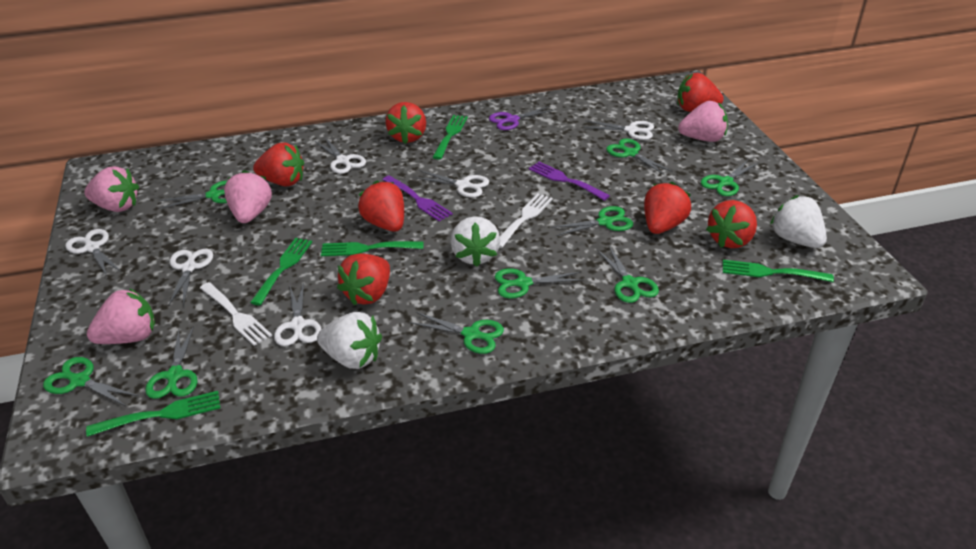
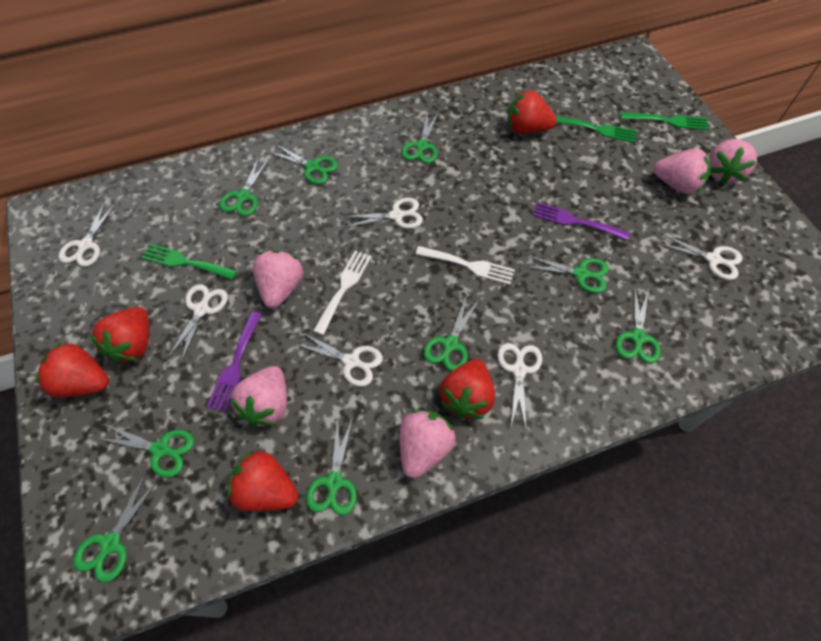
green fork: [86,391,221,437] [250,238,312,305] [321,241,423,256] [432,115,468,160] [723,260,834,282] = 5 -> [141,244,237,280] [556,116,637,143] [621,112,709,130] = 3
pink strawberry: [84,166,139,212] [87,288,155,344] [224,170,272,223] [678,101,728,142] = 4 -> [230,366,287,427] [253,250,303,308] [400,410,456,478] [653,148,711,194] [709,139,757,184] = 5
purple scissors: [489,106,554,130] = 1 -> none = 0
red strawberry: [253,142,304,187] [337,253,390,305] [358,181,404,232] [385,102,426,144] [644,182,691,234] [677,73,724,112] [706,200,757,248] = 7 -> [36,342,109,398] [89,307,149,364] [227,450,298,511] [440,359,495,418] [508,90,557,134] = 5
white strawberry: [317,312,382,369] [451,216,500,267] [770,195,827,248] = 3 -> none = 0

